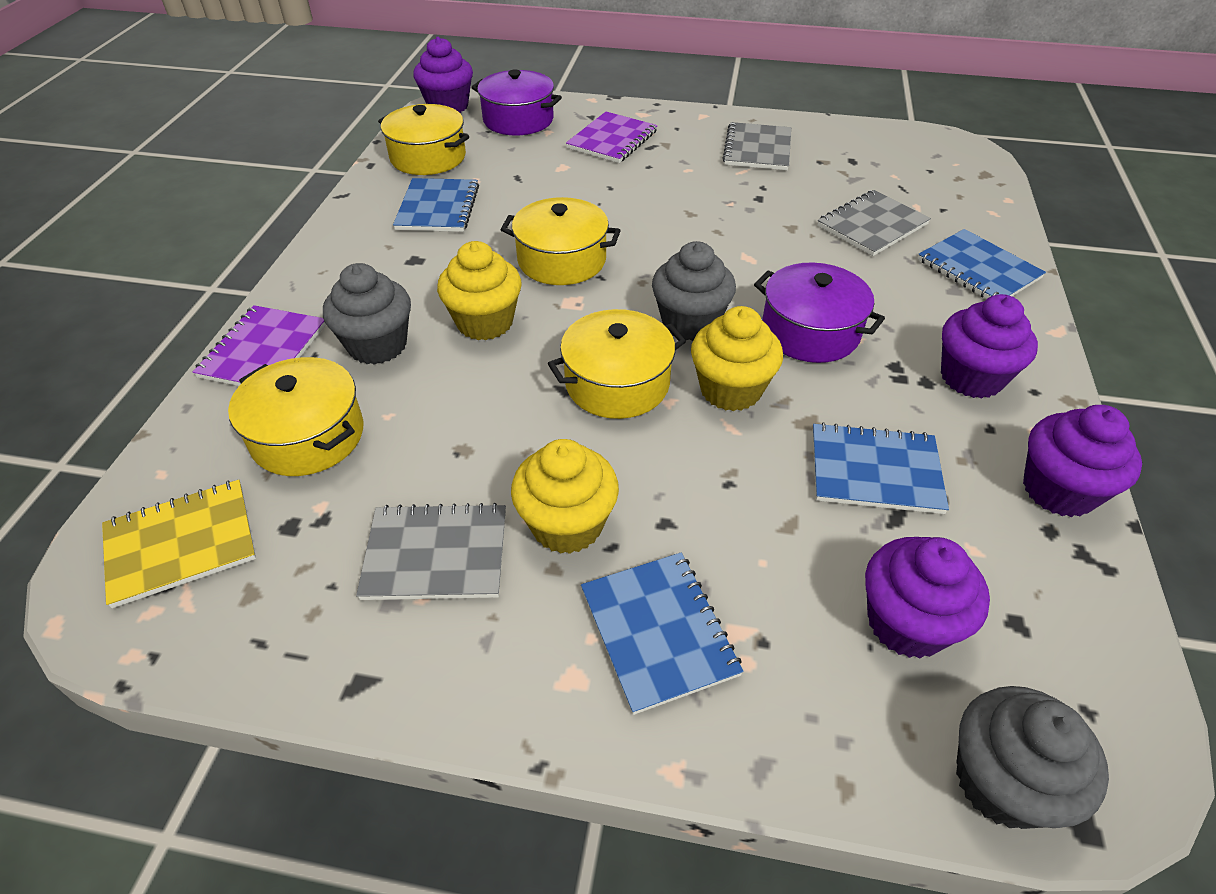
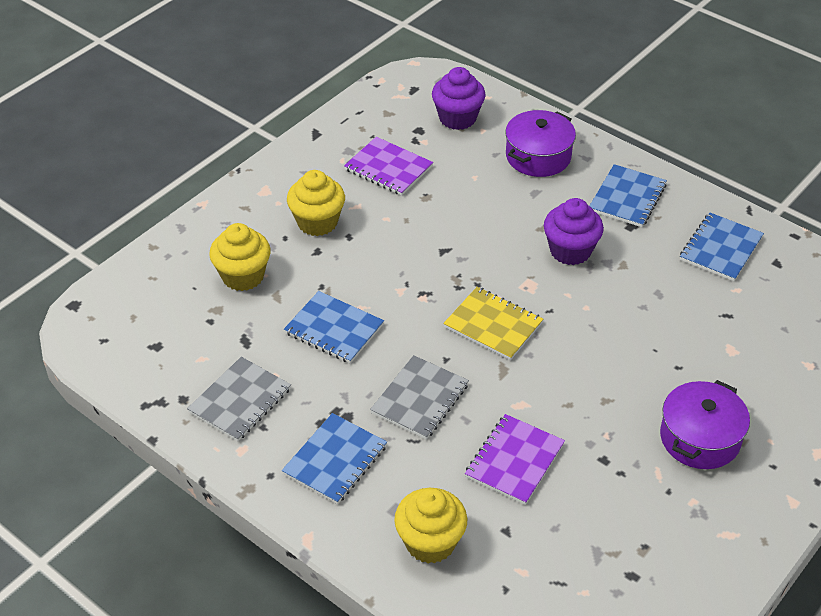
grey cupcake: [323,263,411,365] [652,241,736,341] [956,686,1109,829] = 3 -> none = 0
grey notebook: [356,503,506,600] [723,122,791,170] [818,190,931,256] = 3 -> [187,357,291,441] [370,355,469,439] = 2
purple cupcake: [413,37,473,113] [865,537,990,658] [941,294,1038,399] [1023,405,1142,517] = 4 -> [432,67,486,130] [544,198,604,265] = 2
yellow pot: [228,357,363,476] [378,104,469,175] [501,197,621,285] [548,309,686,419] = 4 -> none = 0

